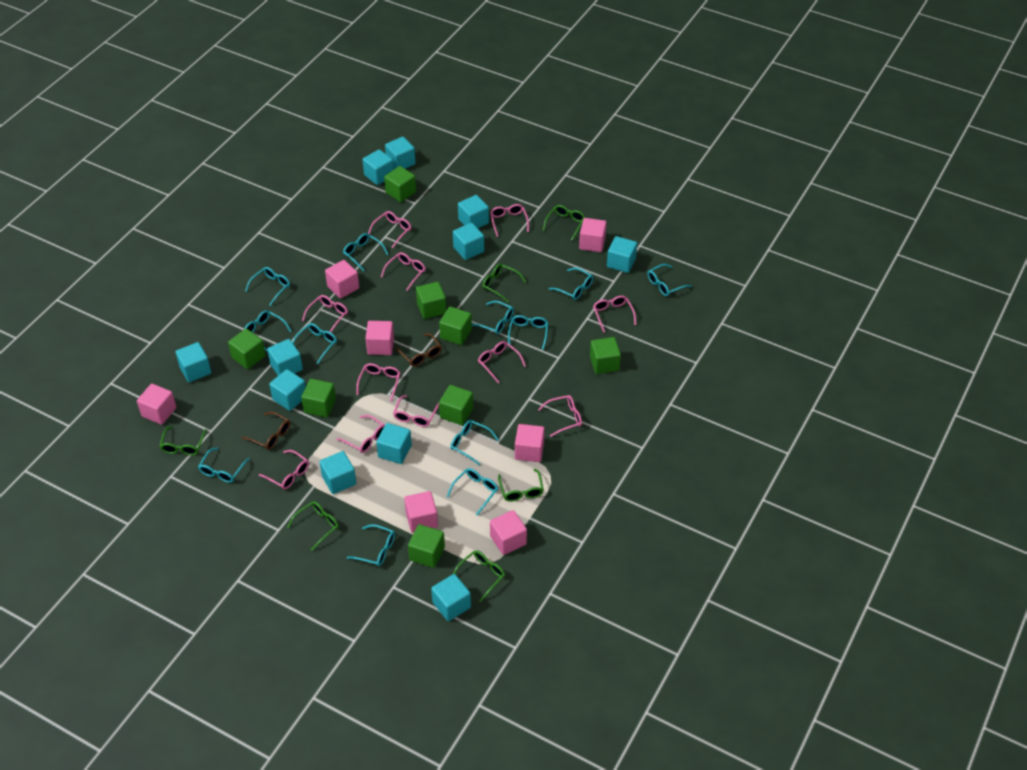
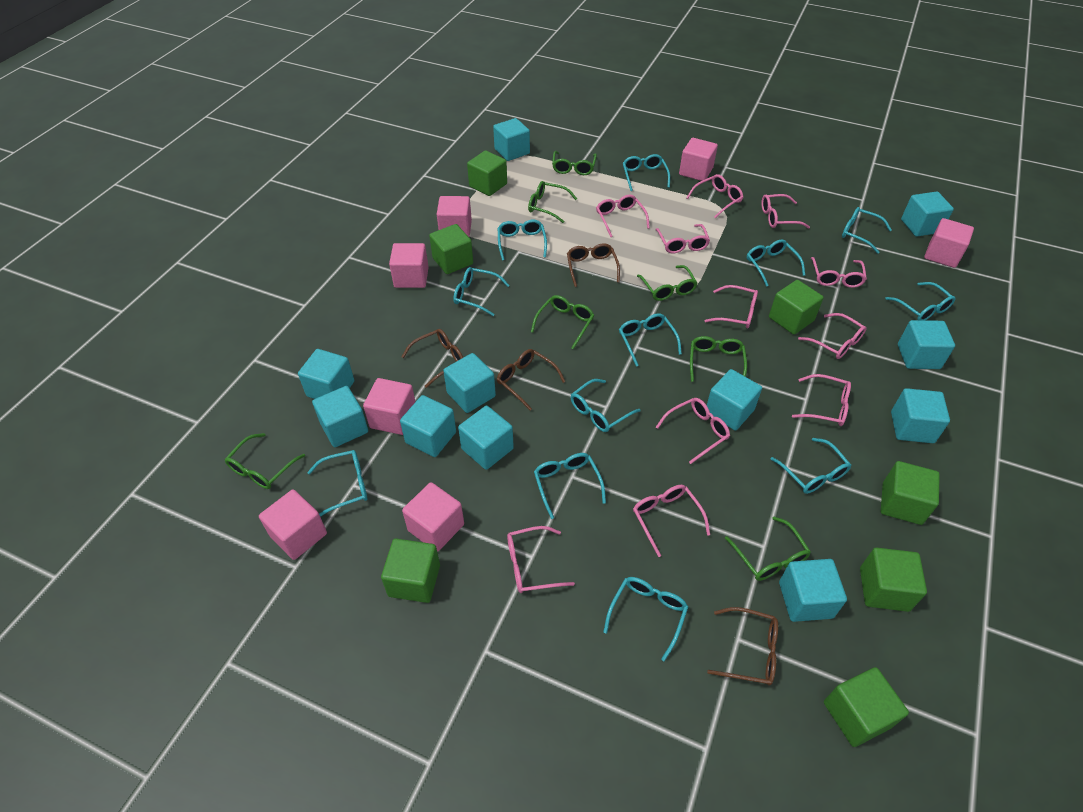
brown glasses: [242,412,290,450] [395,333,442,366] = 2 -> [401,329,463,388] [497,349,565,411] [567,243,620,287] [707,607,778,685] = 4
green cube: [228,329,266,369] [301,379,336,418] [384,166,416,202] [408,524,445,568] [416,282,446,319] [439,307,472,345] [439,385,473,425] [590,337,621,374] = 8 -> [381,539,440,603] [429,224,473,274] [467,150,507,196] [769,280,824,334] [824,667,909,747] [860,548,927,612] [881,461,940,525] = 7
green glasses: [159,426,207,456] [287,501,339,551] [453,550,505,602] [482,264,526,302] [498,469,544,502] [543,205,585,241] = 6 -> [225,433,305,489] [528,181,577,223] [531,295,594,349] [552,151,597,175] [637,265,697,301] [690,336,747,382] [725,517,811,581] = 7

